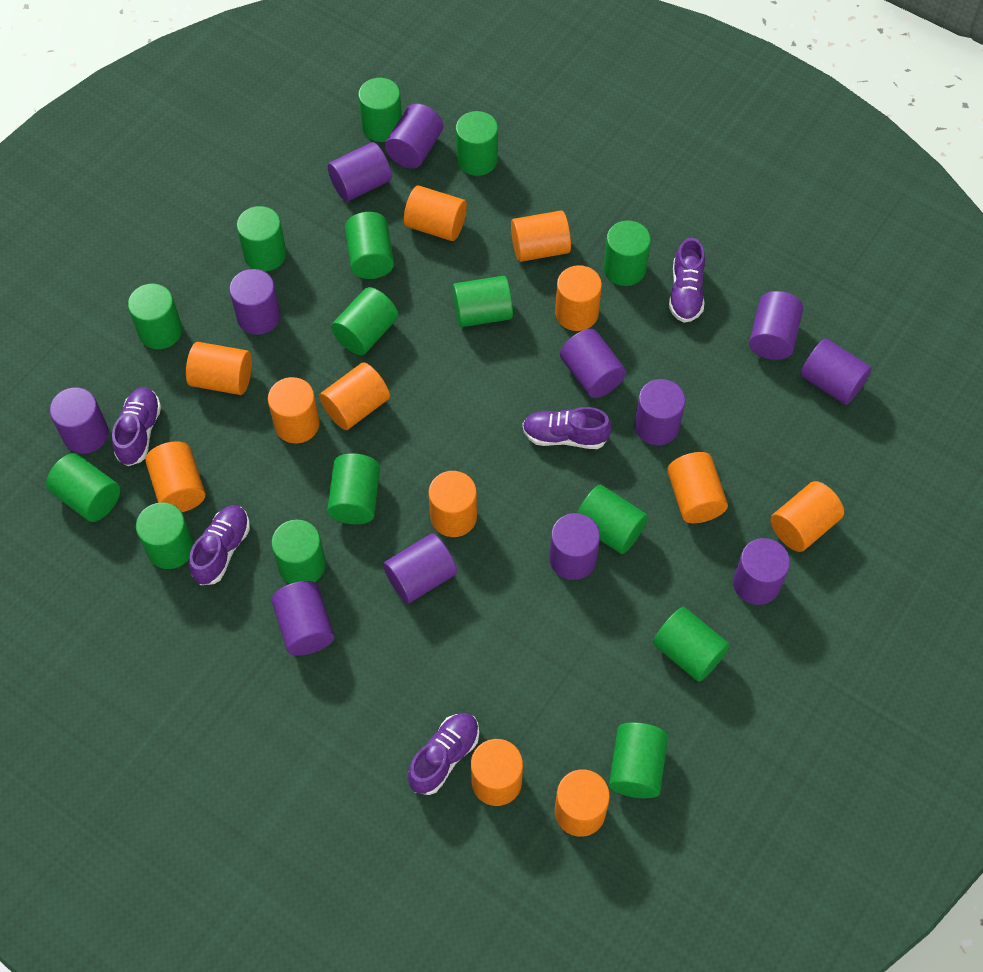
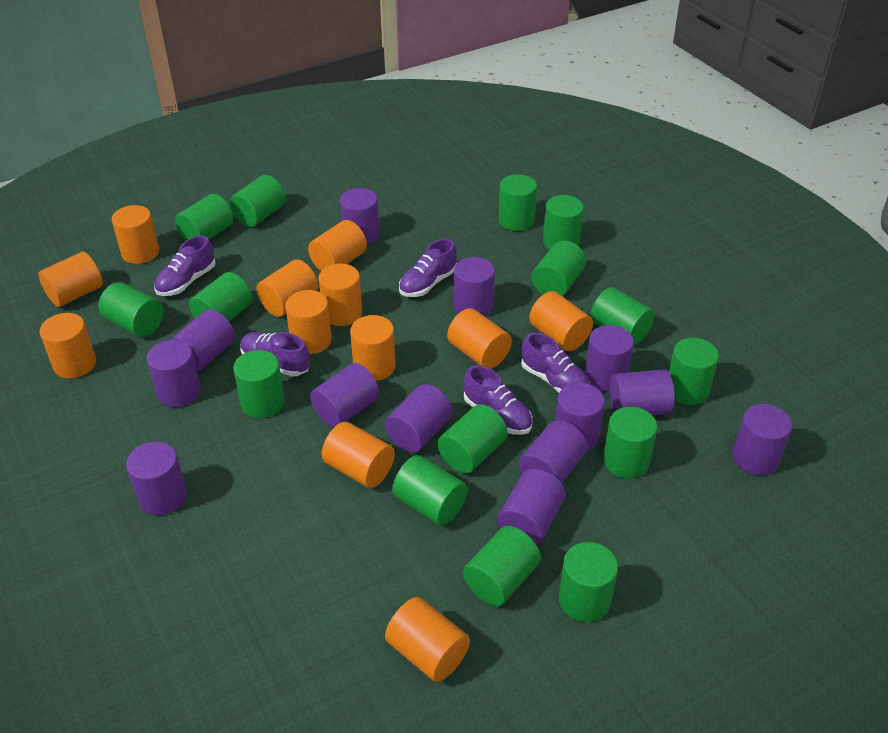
purple cylinder: [50,387,108,454] [229,269,281,335] [271,581,335,656] [328,142,392,201] [383,534,457,603] [385,103,443,169] [549,513,600,580] [560,329,626,398] [634,379,685,445] [733,538,790,605] [749,291,803,360] [800,338,872,405] = 12 -> [126,441,187,515] [147,340,201,407] [171,309,235,372] [310,363,379,428] [340,188,380,245] [385,384,452,453] [454,257,495,317] [497,469,566,545] [519,420,587,483] [555,383,605,451] [585,325,634,392] [610,369,675,415] [733,404,792,475] = 13

